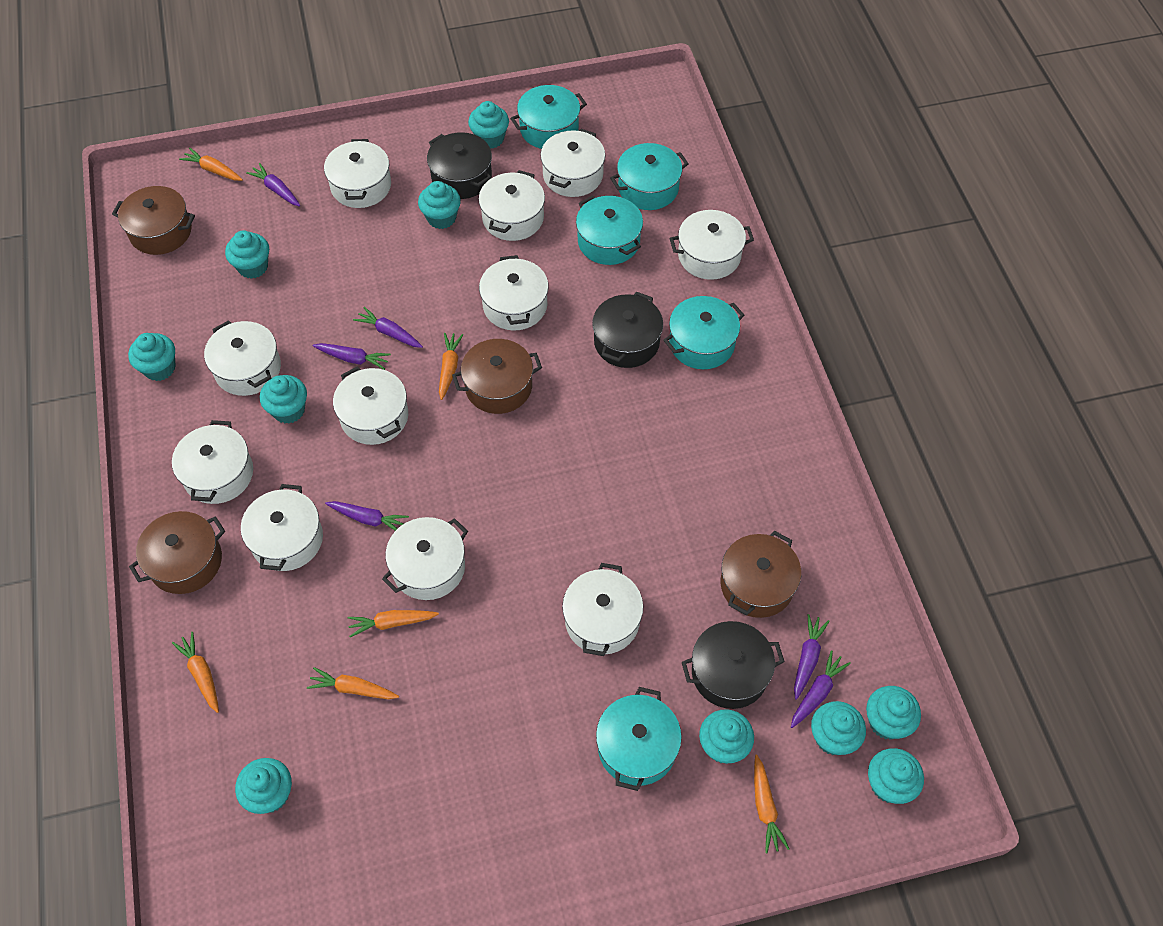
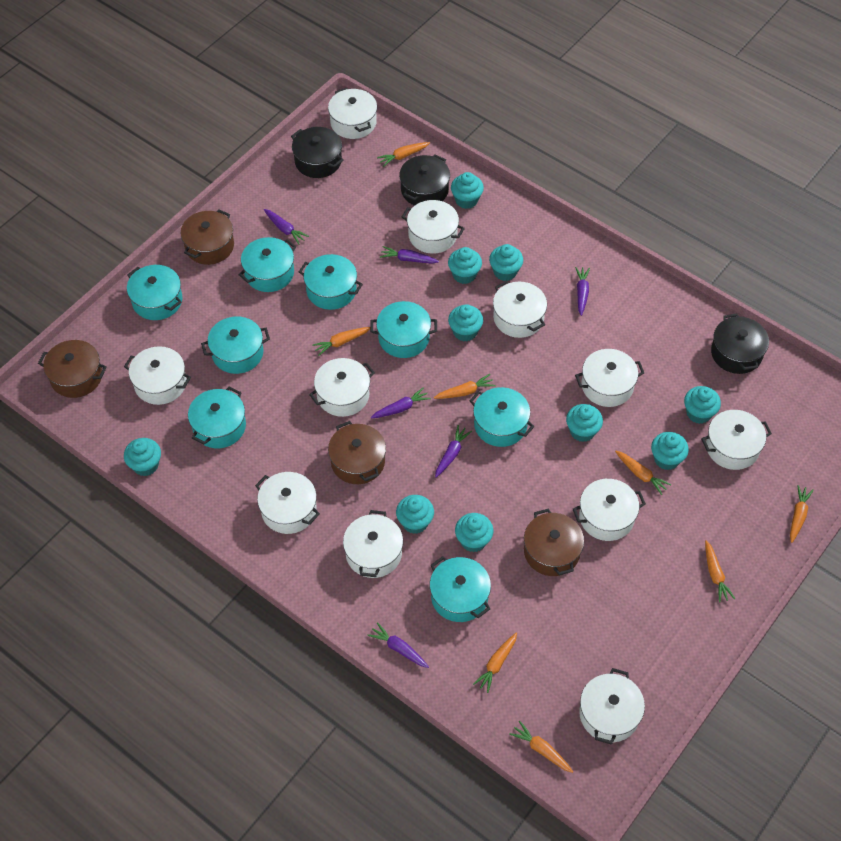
orange carrot: [172,632,219,713] [179,148,243,181] [307,667,399,699] [348,610,439,637] [439,333,463,400] [754,755,789,853] = 6 -> [312,327,370,356] [377,142,430,167] [434,374,495,399] [473,633,517,693] [509,721,573,773] [615,451,671,495] [705,540,735,602] [790,485,814,543] = 8
turquoise pot: [510,85,587,149] [576,195,643,265] [596,687,682,791] [610,143,689,210] [663,296,744,369] = 5 -> [127,265,182,320] [188,387,246,448] [201,317,270,374] [239,237,296,292] [299,254,363,310] [370,301,437,358] [430,556,491,622] [470,387,535,447] = 8

